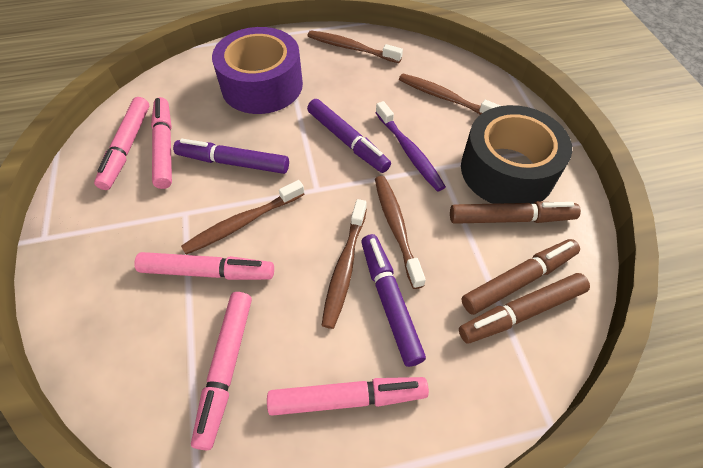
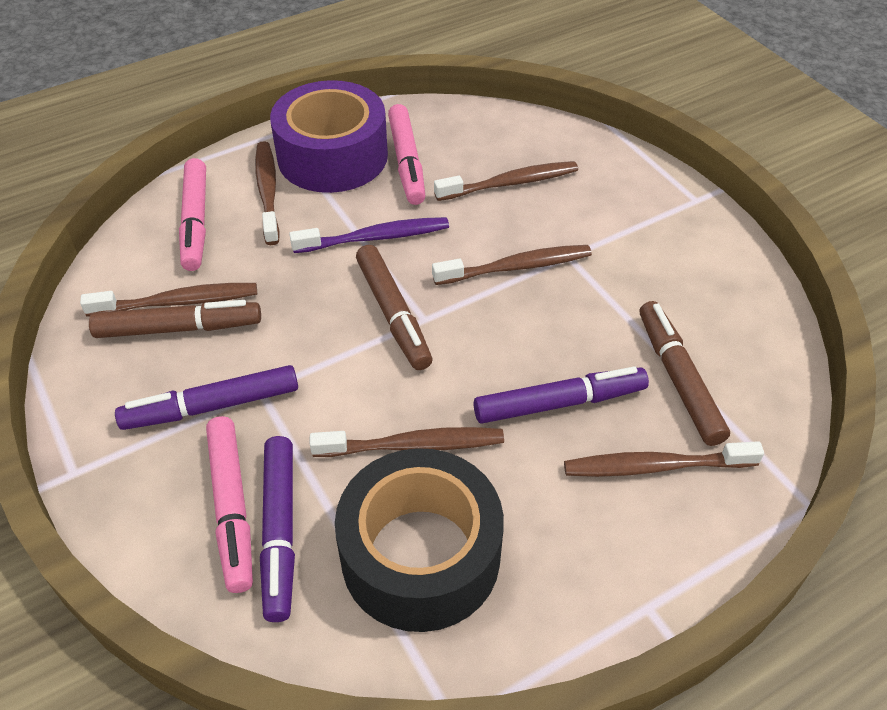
brown toothbrush: [181,180,305,255] [308,31,403,63] [321,199,367,329] [375,176,426,289] [399,74,500,115] = 5 -> [80,283,257,317] [255,141,280,245] [310,427,504,457] [432,245,592,285] [434,161,578,201] [564,441,764,477] = 6
pink marker: [94,97,149,190] [134,252,274,280] [151,97,172,189] [191,292,252,450] [267,377,429,416] = 5 -> [179,158,206,271] [206,416,253,593] [388,104,425,205] = 3

